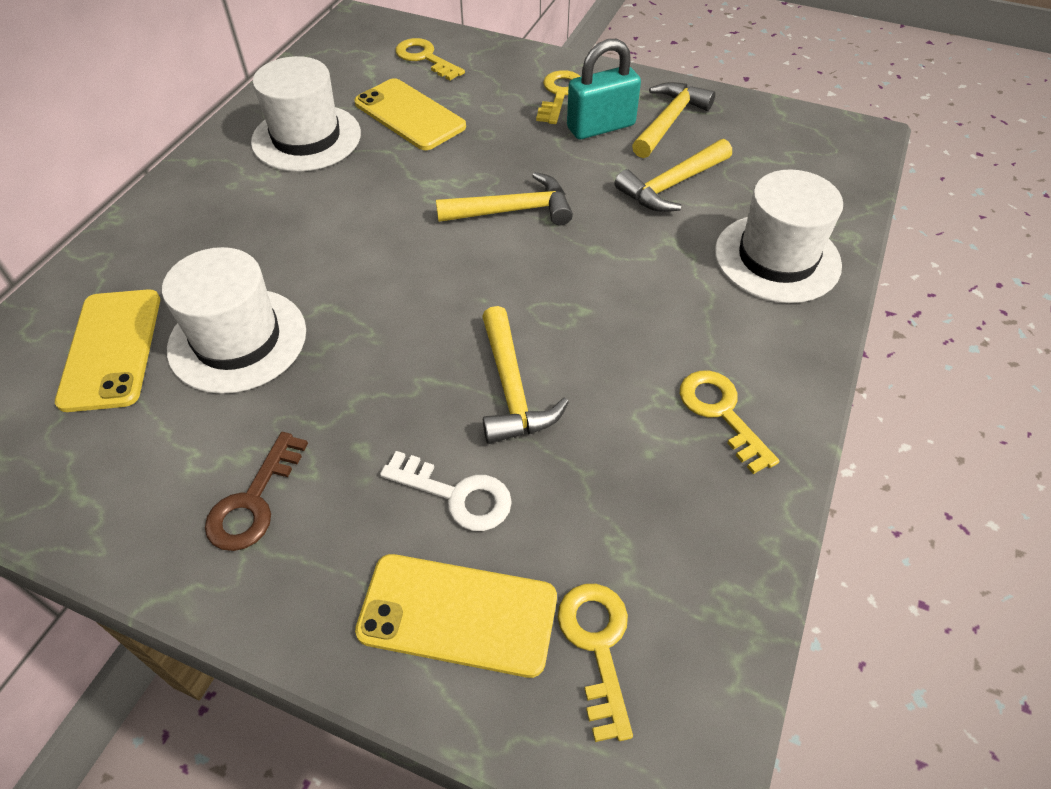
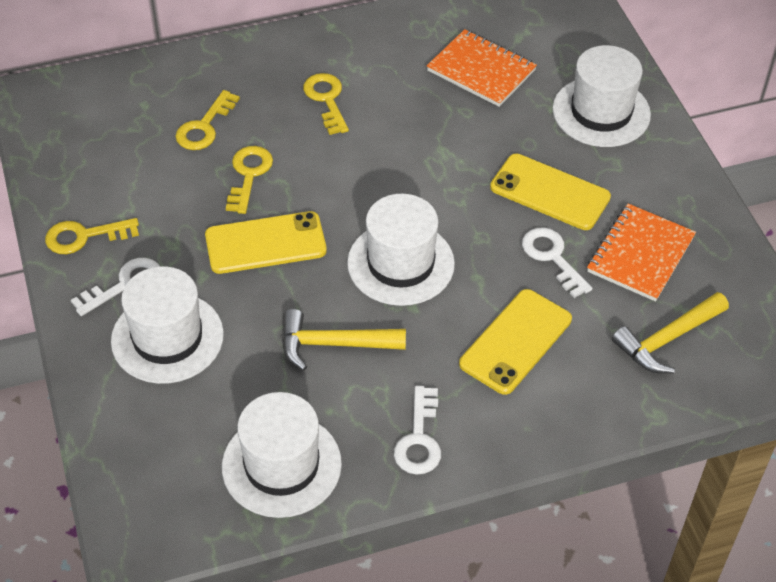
brown key: [205,432,308,551] = 1 -> none = 0
orange notebook: none = 0 -> [427,29,537,107] [587,204,696,302] = 2
turquoise padlock: [567,39,641,139] = 1 -> none = 0
white hat: [162,247,306,394] [251,56,361,172] [715,169,843,303] = 3 -> [111,266,224,384] [222,392,342,518] [347,194,455,306] [553,45,651,147] = 4
white key: [380,451,512,531] = 1 -> [71,258,160,316] [394,386,441,475] [522,227,592,298] = 3
yellow hammer: [436,172,573,225] [482,306,569,444] [615,139,732,212] [632,82,715,158] = 4 -> [282,309,406,370] [612,292,729,374] = 2

